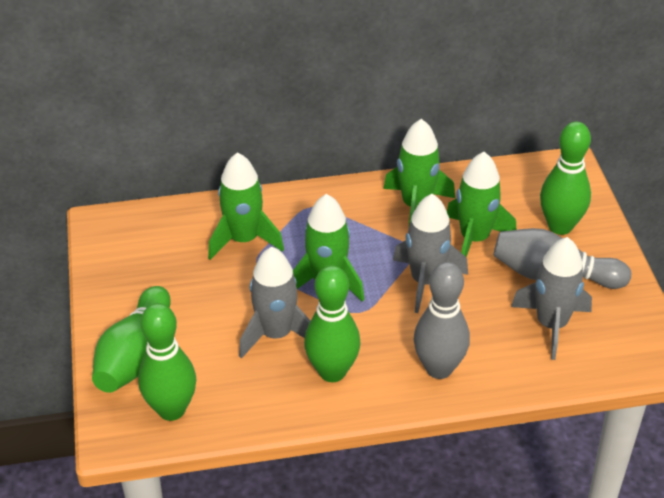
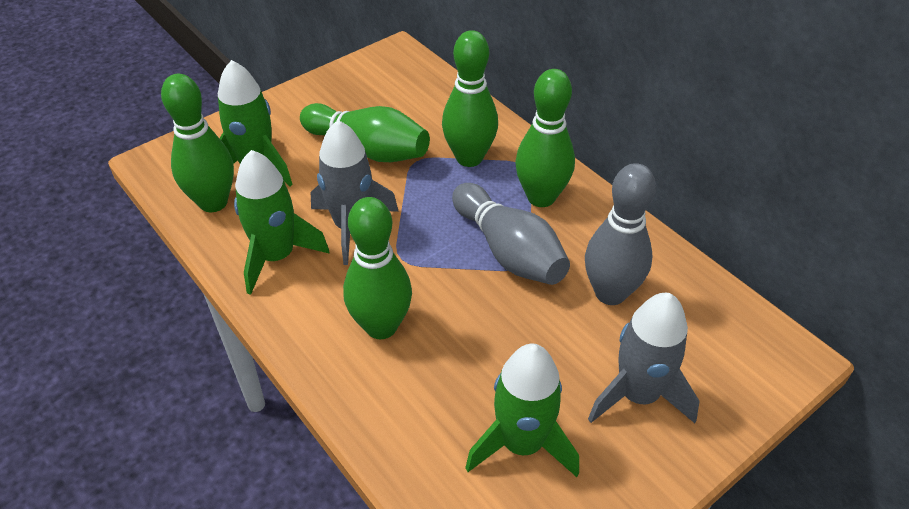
green bowling pin: [92,286,171,393] [138,303,197,421] [304,265,361,382] [540,122,591,235] = 4 -> [161,74,234,212] [300,103,430,162] [343,197,412,339] [442,30,498,167] [515,69,575,207] = 5
green rocket: [208,152,284,260] [293,194,365,302] [383,119,455,225] [447,152,516,257] = 4 -> [218,60,293,187] [234,150,329,295] [465,343,579,477] = 3
grey rocket: [239,247,310,359] [393,194,468,313] [511,237,592,360] = 3 -> [311,120,399,265] [588,293,699,423] = 2

